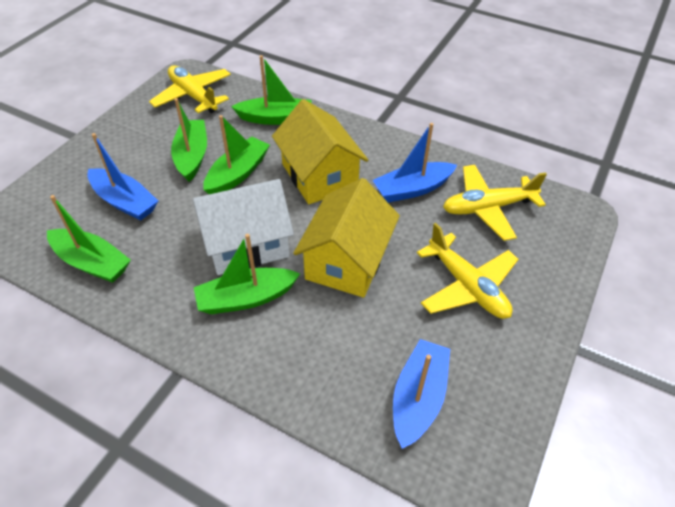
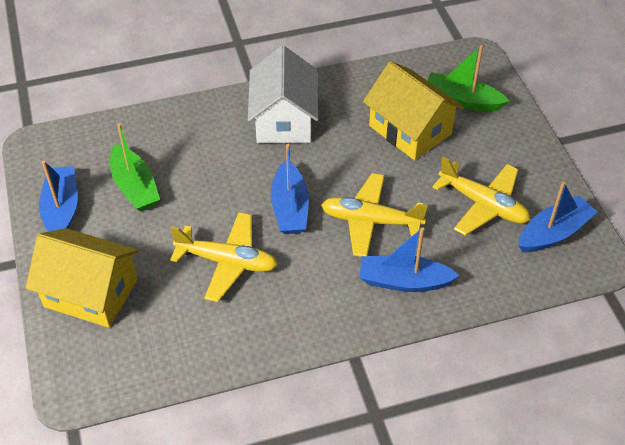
blue boat: [88,133,158,220] [372,123,457,203] [393,339,450,449] = 3 -> [39,161,78,232] [271,144,309,234] [360,227,460,292] [518,182,597,252] = 4
green boat: [47,195,131,283] [171,98,207,182] [194,234,300,314] [203,115,270,194] [231,55,312,125] = 5 -> [110,123,160,211] [427,45,509,111] = 2

